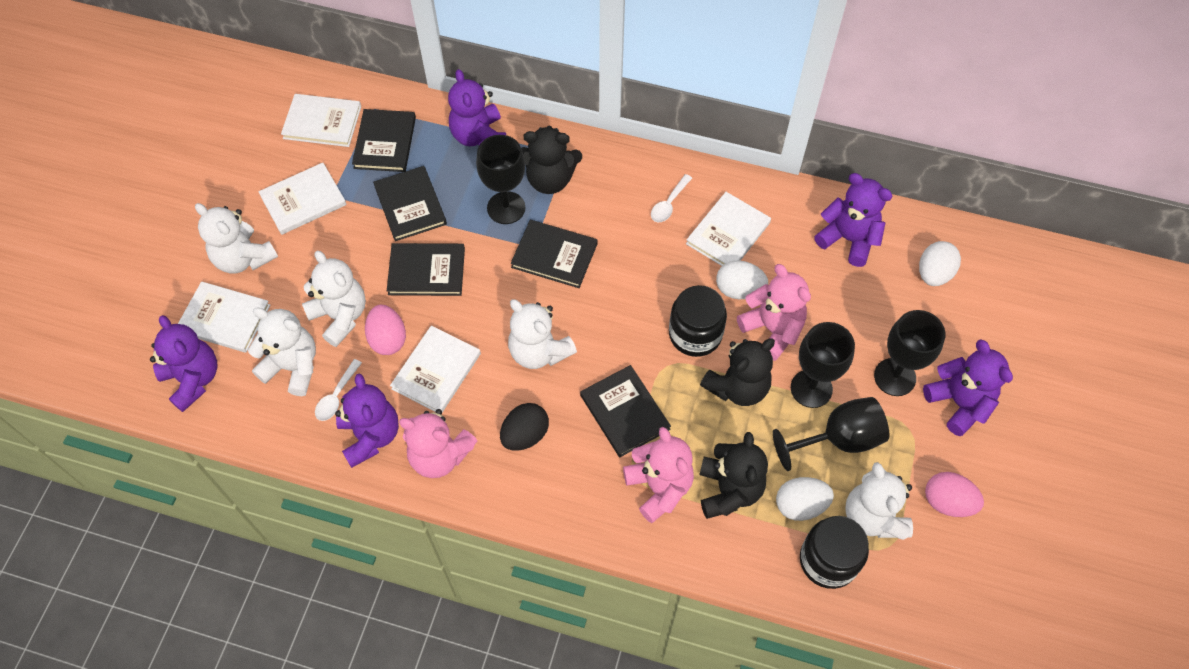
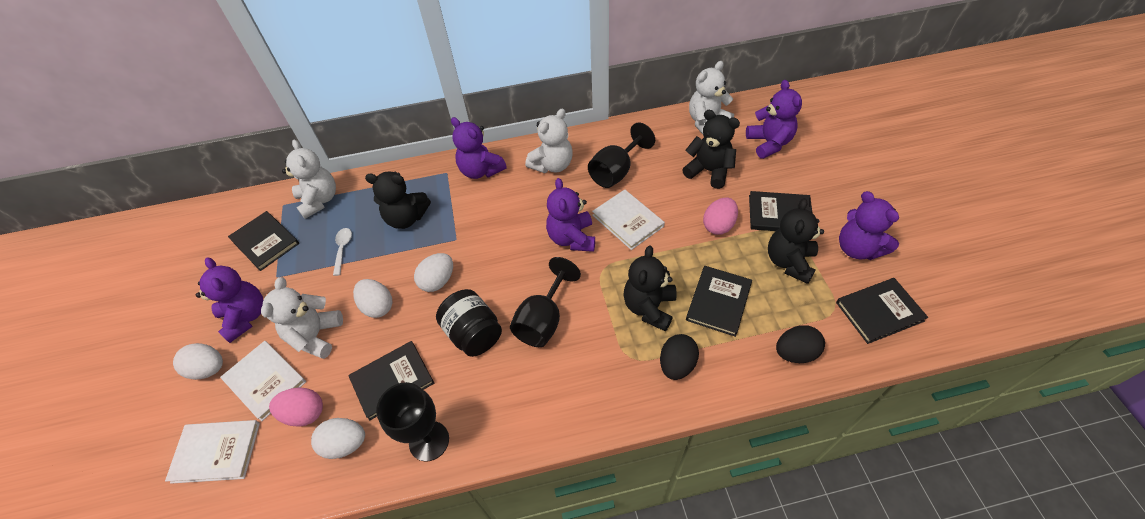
black egg: [500,403,549,451] = 1 -> [660,334,699,380] [776,325,825,363] = 2
black goblet: [476,135,525,224] [773,397,889,471] [791,322,855,408] [874,310,945,396] = 4 -> [376,382,449,462] [510,257,581,347] [588,123,655,188] = 3
black jar: [669,285,727,357] [800,516,869,589] = 2 -> [436,289,502,357] = 1
black teddy bear: [521,126,582,194] [699,432,768,519] [700,338,775,406] = 3 -> [365,172,431,229] [624,245,677,332] [682,110,740,189] [768,198,824,284] = 4
pink teddy bear: [399,409,477,478] [623,427,694,523] [737,264,811,361] = 3 -> none = 0
white book: [178,281,271,353] [258,163,347,235] [281,94,361,147] [390,326,481,413] [686,192,771,266] = 5 -> [165,420,260,484] [220,341,306,421] [592,189,665,250] = 3
white egg: [716,260,768,299] [776,477,834,521] [919,241,961,286] = 3 -> [173,343,223,380] [311,418,365,459] [353,279,392,318] [414,253,453,292] = 4
white spoon: [315,359,362,421] [651,174,692,222] = 2 -> [333,228,352,276] = 1
white teddy bear: [195,203,278,274] [248,307,316,396] [302,251,366,347] [508,299,577,369] [845,462,913,540] = 5 -> [261,277,343,359] [282,139,336,219] [525,109,573,173] [689,61,734,134] = 4

